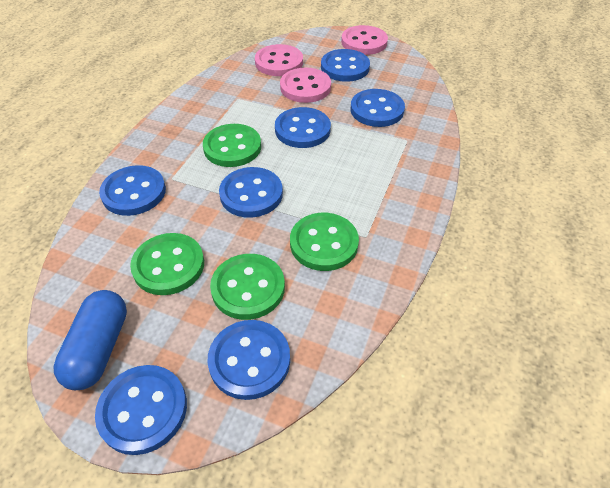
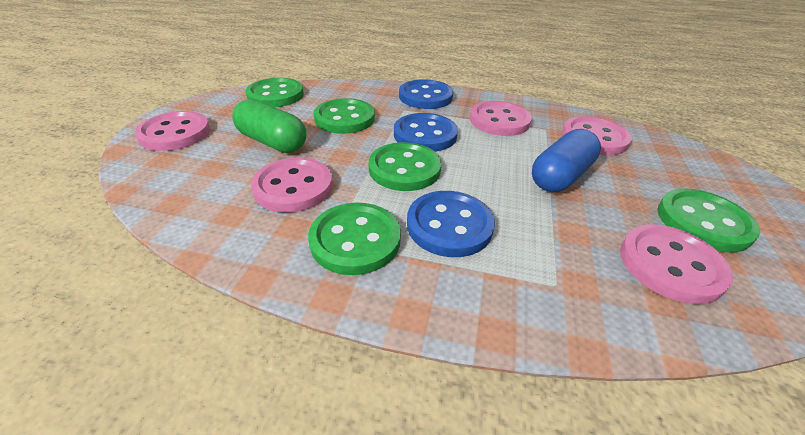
blue button: [95,365,187,455] [99,165,166,216] [207,320,290,400] [219,167,283,218] [275,107,331,148] [321,49,370,82] [351,89,405,127] = 7 -> [394,113,458,152] [399,79,453,109] [407,191,495,257] = 3
green button: [130,233,204,295] [203,124,261,167] [210,254,285,320] [290,213,359,271] = 4 -> [245,78,304,107] [308,203,401,275] [314,98,375,134] [368,142,442,191] [657,188,760,253] = 5
green capsule: none = 0 -> [232,99,306,153] = 1
pink button: [255,44,303,76] [280,68,331,103] [341,25,388,55] = 3 -> [135,111,210,151] [251,157,333,213] [470,101,532,136] [562,116,632,155] [620,224,733,304] = 5

